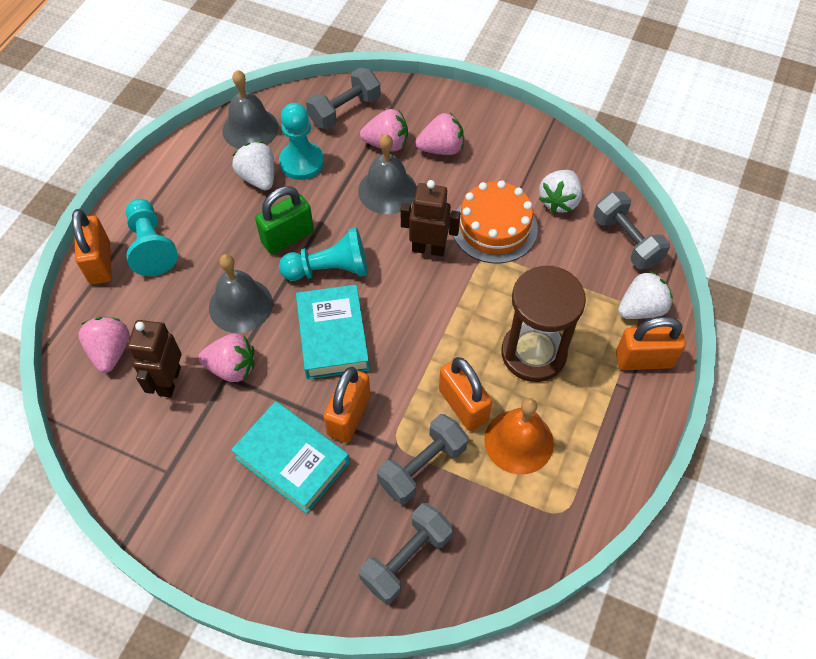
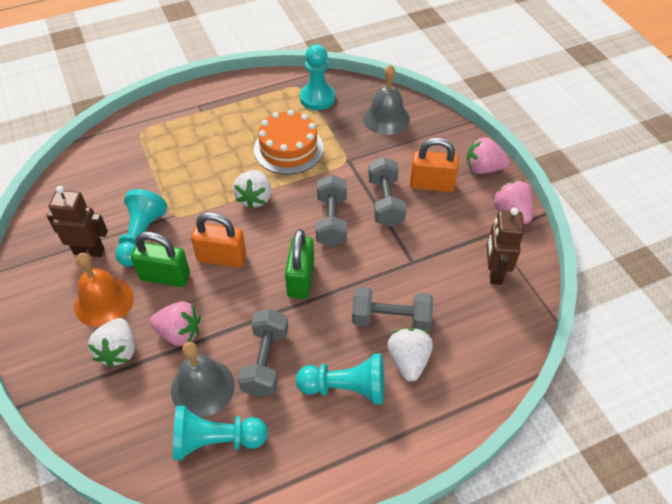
brown hourglass: [501,266,586,382] = 1 -> none = 0
green padlock: [255,186,314,254] = 1 -> [131,232,190,287] [285,229,314,299] = 2
grey bell: [209,254,273,333] [222,70,279,149] [358,134,417,214] = 3 -> [171,342,235,417] [363,64,410,135] = 2
orange padlock: [72,209,112,285] [323,367,371,443] [439,357,492,431] [616,317,686,370] = 4 -> [191,212,246,267] [410,138,459,192] = 2
pink strawberry: [78,317,129,373] [198,334,254,382] [360,109,408,152] [415,113,464,155] = 4 -> [150,301,201,346] [467,137,510,174] [492,180,533,224] = 3
turquoise book: [231,401,350,514] [296,285,370,379] = 2 -> none = 0
turquoise pawn: [126,199,178,276] [279,103,324,180] [279,227,368,281] = 3 -> [115,189,167,267] [173,406,268,460] [296,354,384,405] [300,44,335,110] = 4

